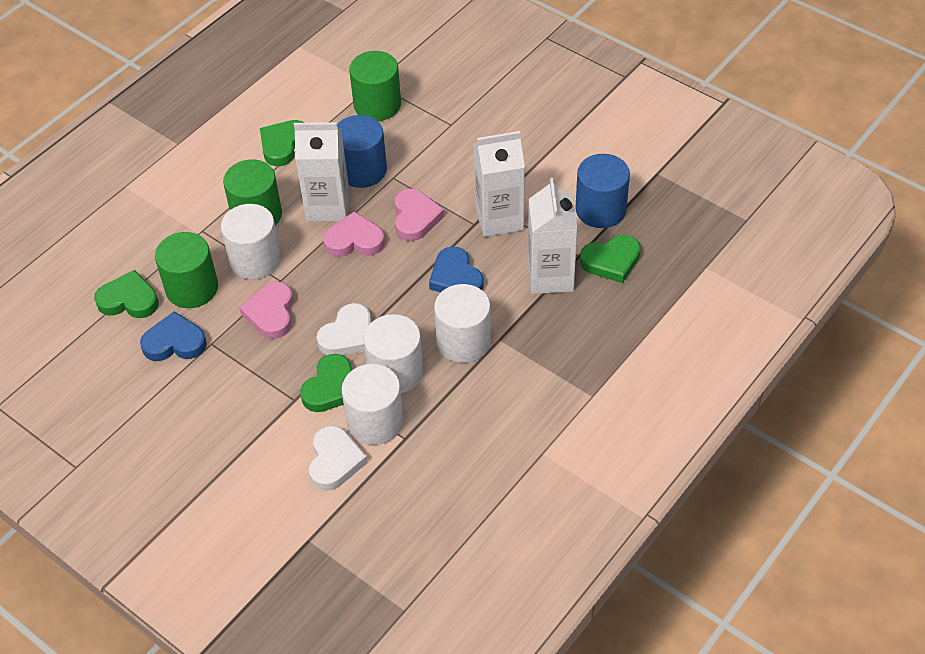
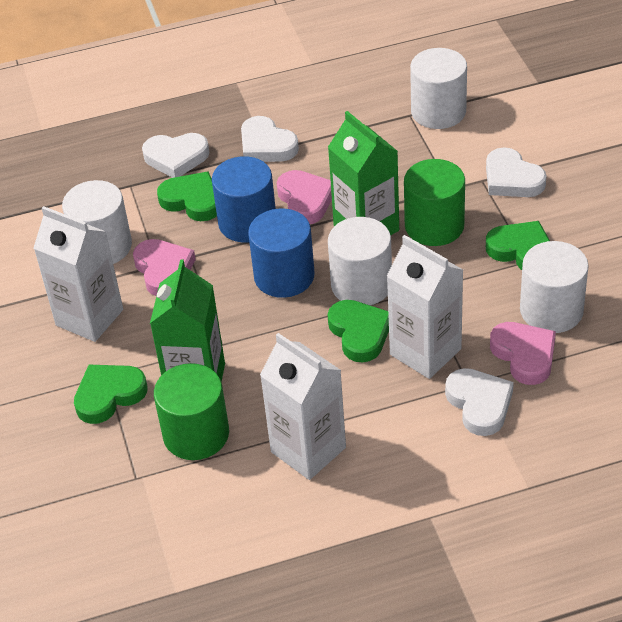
blue heart: [140,311,207,361] [429,247,484,293] = 2 -> none = 0
green carton: none = 0 -> [150,259,225,382] [328,111,399,235] = 2
green cylinder: [155,232,218,308] [223,159,282,226] [349,51,401,121] = 3 -> [154,363,229,460] [404,159,465,246] = 2
white heart: [309,425,368,491] [317,303,371,355] = 2 -> [142,133,209,178] [241,116,299,162] [445,368,514,436] [486,147,547,197] = 4

